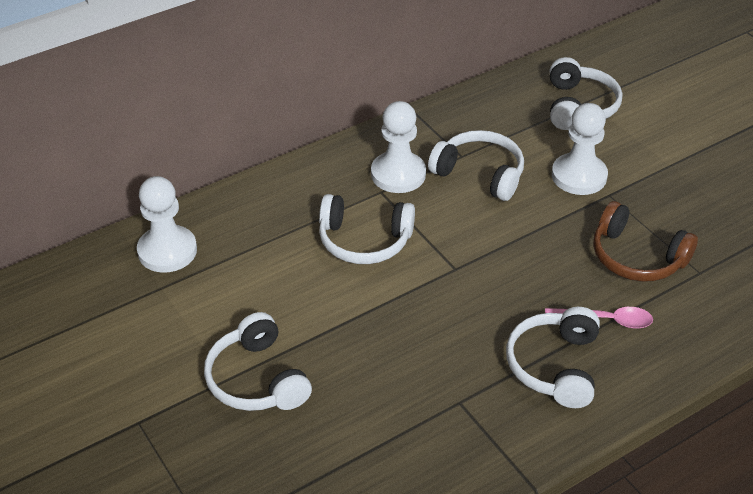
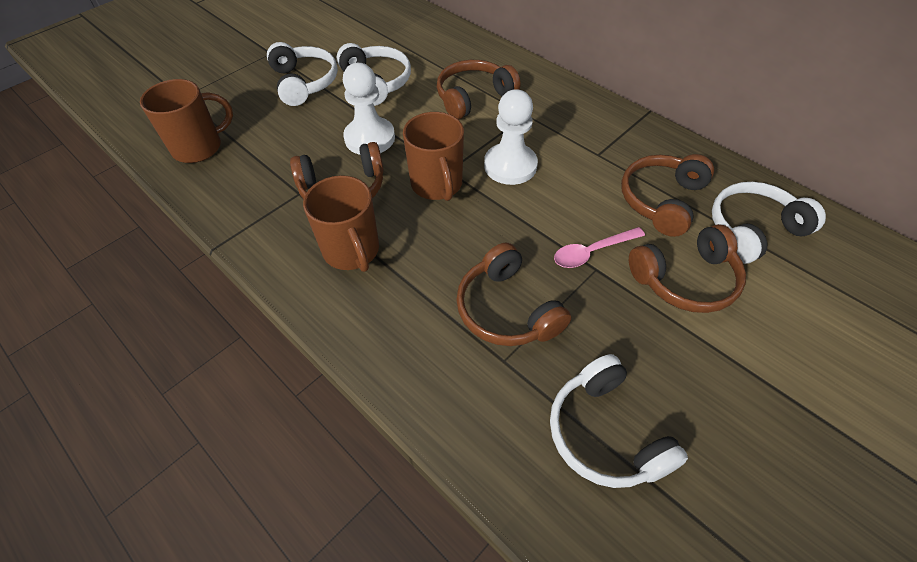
brown headphones: [593,201,698,282] = 1 -> [290,142,384,199] [437,60,521,120] [456,243,571,346] [621,154,714,237] [629,224,746,313] = 5
brown mug: none = 0 -> [140,79,233,163] [303,175,379,272] [403,112,464,201] = 3
white headphones: [204,312,312,411] [319,194,415,264] [428,130,524,201] [506,307,600,408] [550,57,622,130] = 5 -> [267,42,338,106] [337,43,411,106] [550,354,688,488] [712,182,826,264] = 4
white pawn: [137,176,197,273] [371,101,426,193] [552,103,608,195] = 3 -> [343,63,395,155] [484,89,538,185] = 2

